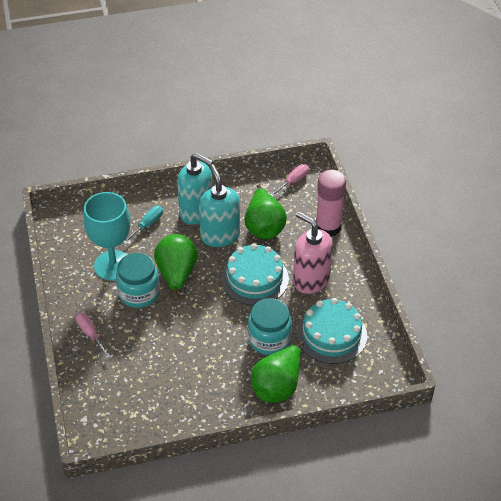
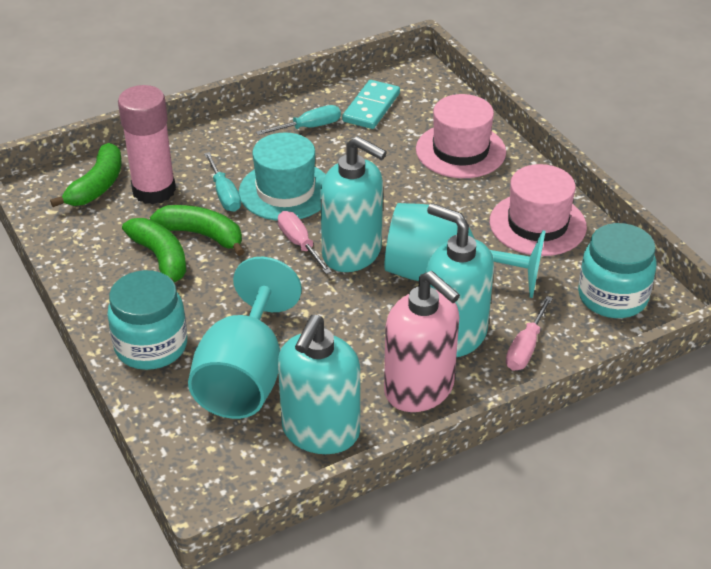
green banana: none = 0 -> [50,143,122,207] [122,218,186,282] [150,205,245,256] = 3
green pear: [154,234,198,300] [245,185,287,239] [251,341,304,403] = 3 -> none = 0
pink hat: none = 0 -> [416,94,506,178] [490,164,587,256] = 2
turquoise cake: [221,243,289,305] [296,298,367,364] = 2 -> none = 0
turquoise domino: none = 0 -> [342,80,400,129] = 1
turquoise goblet: [83,192,130,281] = 1 -> [188,257,302,419] [384,203,546,298] = 2
turquoise hat: none = 0 -> [239,133,326,221] = 1
turquoise screwdriver: [123,206,163,244] = 1 -> [204,152,241,212] [256,105,341,135] = 2
turquoise soap dispenser: [177,153,213,225] [199,164,240,247] = 2 -> [278,315,360,454] [320,136,387,272] [426,203,494,357] = 3

